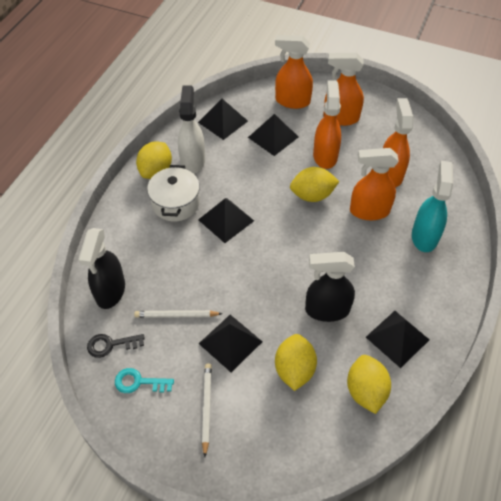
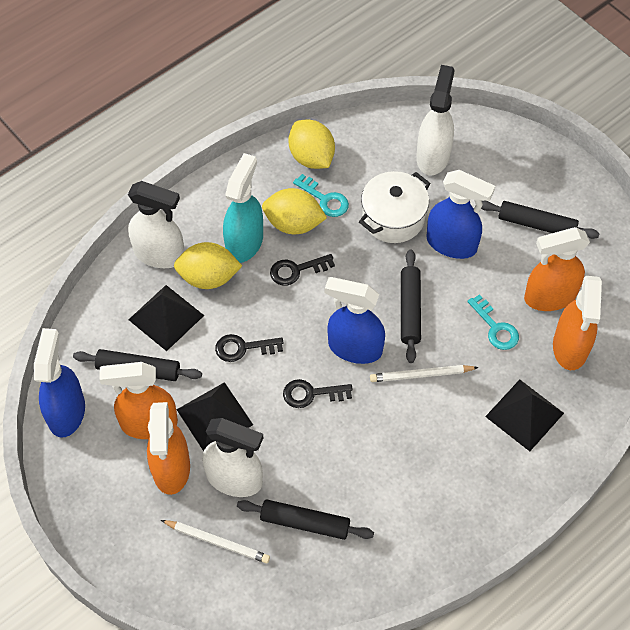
black key: [87,334,145,358] = 1 -> [215,334,284,362] [270,254,335,286] [283,379,353,408] = 3
black pyramid: [198,99,248,140] [198,198,254,243] [199,315,263,372] [248,114,298,156] [366,311,430,368] = 5 -> [128,285,204,351] [176,382,253,451] [485,379,564,451] = 3
black rolling pin: none = 0 -> [73,349,202,381] [237,500,374,540] [401,250,421,363] [481,201,600,239] = 4
black spray bottle: [78,228,125,309] [305,252,355,322] = 2 -> none = 0
blue spray bottle: none = 0 -> [34,328,85,438] [325,277,385,364] [427,170,495,259] = 3
orange spray bottle: [275,35,313,109] [313,81,341,169] [323,53,364,126] [350,148,399,220] [383,98,414,187] = 5 -> [99,362,178,439] [147,402,190,495] [524,227,590,311] [553,276,602,370] = 4
turquoise key: [115,368,174,393] = 1 -> [293,174,349,217] [467,295,519,350] = 2
white spray bottle: [178,85,205,174] = 1 -> [128,181,184,268] [202,418,263,497] [416,65,455,175] = 3
yellow lemon: [136,141,172,179] [275,334,317,391] [290,167,339,202] [347,355,391,414] = 4 -> [174,242,242,289] [262,188,327,234] [288,120,335,169] = 3

